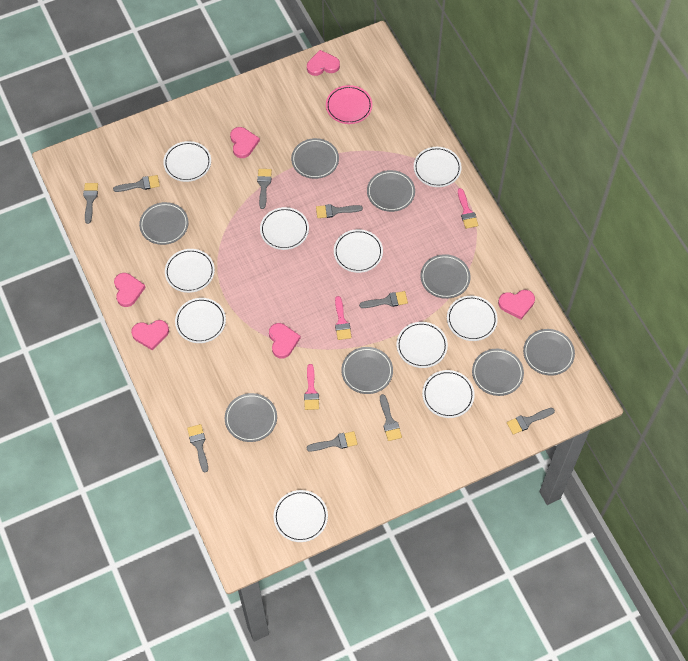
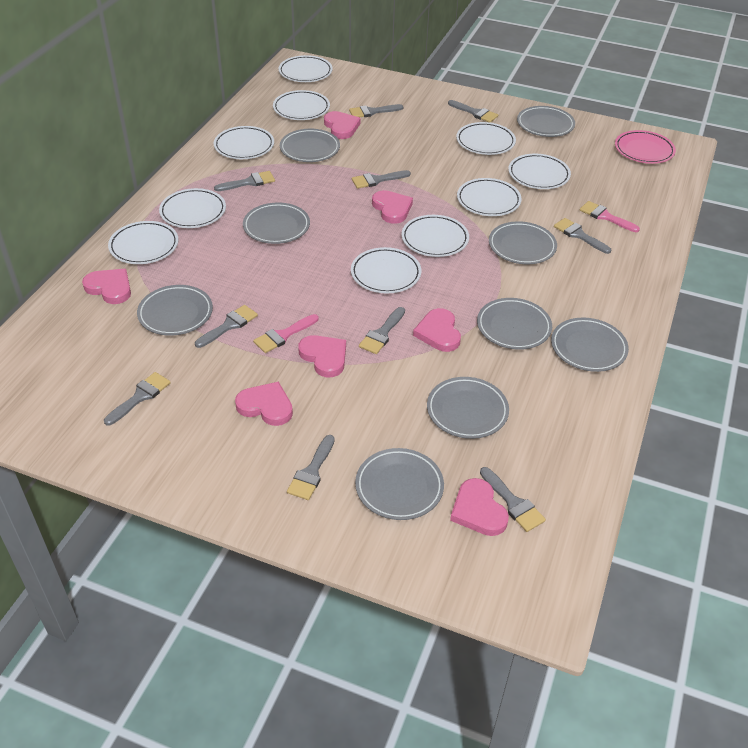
grey brush: [83,183,98,224] [113,175,160,192] [187,424,208,472] [257,169,272,209] [306,431,358,451] [316,204,363,218] [359,291,408,308] [380,394,402,441] [507,408,555,435] = 9 -> [104,372,171,426] [195,305,258,348] [214,171,275,191] [287,435,335,500] [349,104,403,117] [352,170,411,189] [359,307,405,354] [448,100,498,123] [480,467,546,532] [554,218,611,254] = 10
grey plate: [139,202,188,245] [225,393,277,442] [291,138,339,179] [341,347,393,394] [367,170,415,212] [421,254,470,299] [472,349,524,396] [523,329,575,376] = 8 -> [137,285,213,336] [243,202,310,244] [280,129,340,162] [355,448,444,520] [427,377,509,439] [477,298,552,350] [489,221,557,264] [517,106,575,137] [551,318,629,372] = 9
pink brush: [304,364,319,410] [335,296,352,340] [458,188,478,229] = 3 -> [253,314,319,353] [580,201,640,232] = 2
pink heart: [114,273,146,307] [131,320,169,351] [230,127,260,158] [269,323,301,358] [307,50,340,76] [498,290,535,320] = 6 -> [82,269,131,304] [235,382,293,426] [298,335,346,378] [324,111,361,139] [372,190,413,224] [413,308,461,352] [450,478,509,536] = 7

